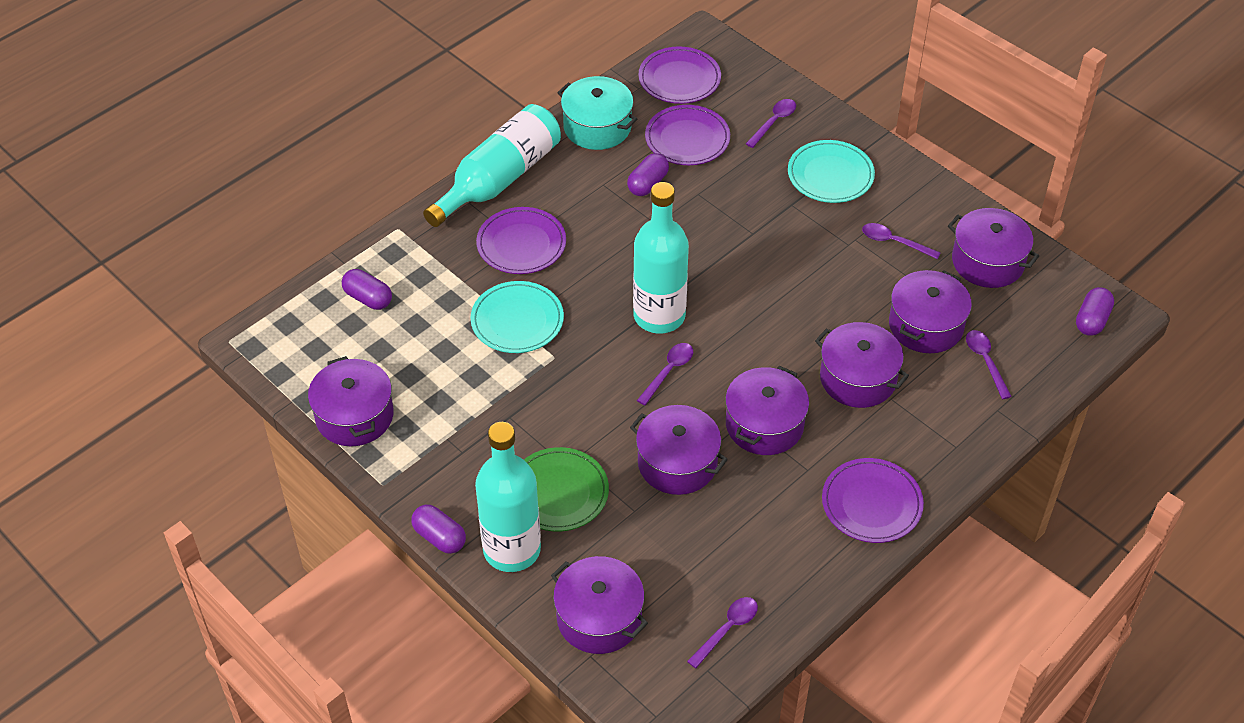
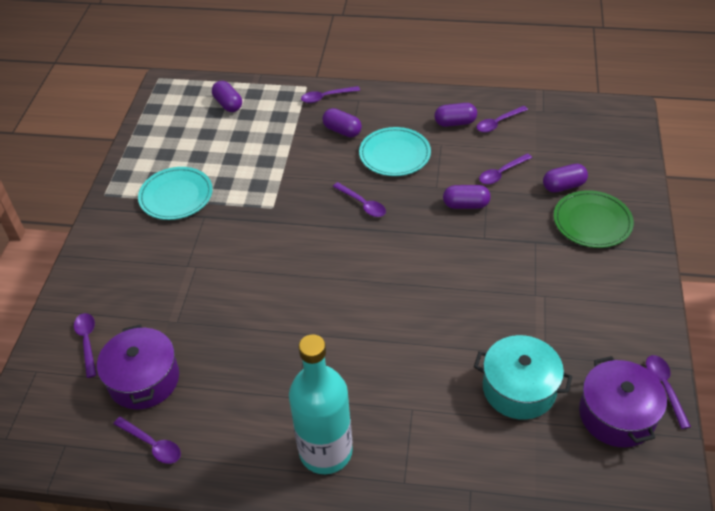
purple capsule: [342,269,392,310] [411,504,466,554] [627,153,669,196] [1076,287,1114,336] = 4 -> [212,81,242,112] [322,108,362,138] [435,103,477,127] [443,185,490,209] [543,164,588,193] = 5
purple plate: [476,207,566,274] [638,46,721,104] [645,105,730,165] [822,458,924,543] = 4 -> none = 0
purple pot: [308,356,393,446] [551,556,648,654] [630,405,728,495] [725,366,809,455] [815,322,909,408] [889,270,972,353] [948,208,1039,288] = 7 -> [97,324,179,409] [579,356,667,447] = 2
purple spoon: [637,343,693,405] [687,597,758,668] [746,99,796,148] [862,223,940,259] [966,330,1012,399] = 5 -> [74,313,96,378] [113,417,181,464] [301,86,360,103] [333,182,386,217] [477,106,528,133] [479,153,532,185] [646,355,691,429] = 7
turquoise bottle: [423,104,561,227] [475,422,541,572] [633,182,689,333] = 3 -> [289,334,353,474] = 1

